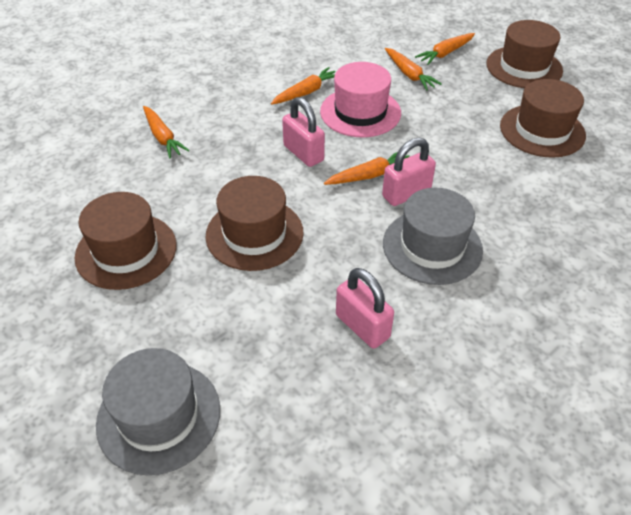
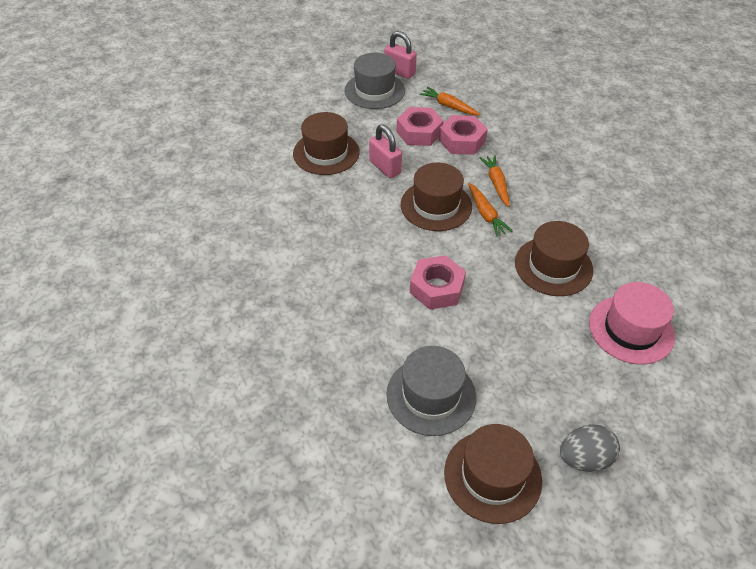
grey egg: none = 0 -> [560,424,620,472] = 1
orange carrot: [143,106,190,158] [271,67,336,105] [324,152,410,185] [385,48,442,90] [415,33,475,65] = 5 -> [419,87,480,115] [468,183,513,237] [479,155,510,207] = 3
pink nut: none = 0 -> [396,107,444,146] [410,255,466,310] [439,115,487,155] = 3
pink padlock: [282,97,325,167] [336,268,394,349] [382,138,436,206] = 3 -> [369,124,402,178] [384,31,417,79] = 2

